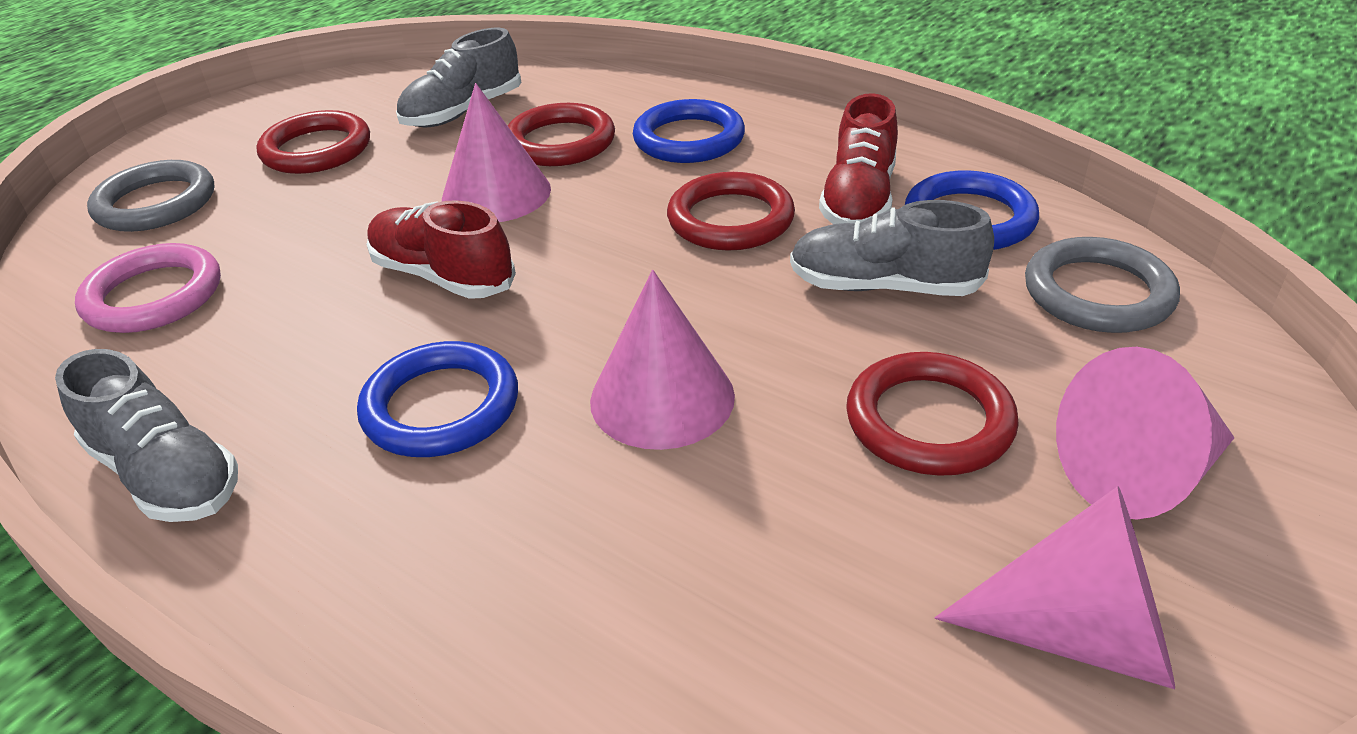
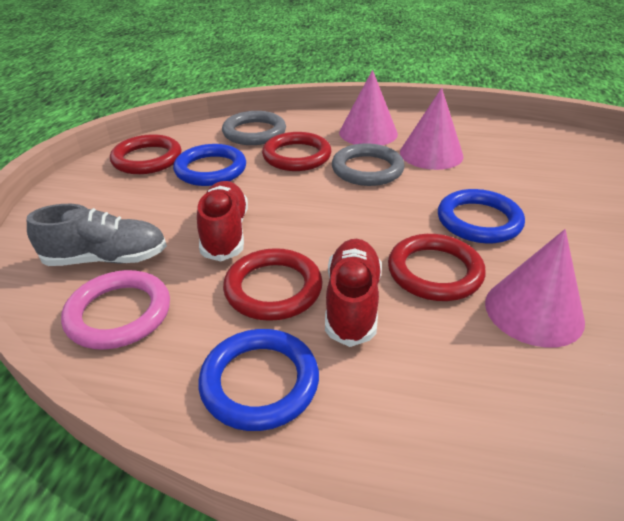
grey shoe: [55,349,238,522] [396,28,521,127] [790,200,994,296] = 3 -> [27,204,167,266] = 1
pink cone: [442,83,551,222] [590,270,735,450] [935,486,1175,689] [1056,347,1235,520] = 4 -> [339,70,398,145] [400,88,464,170] [485,229,585,348] = 3

